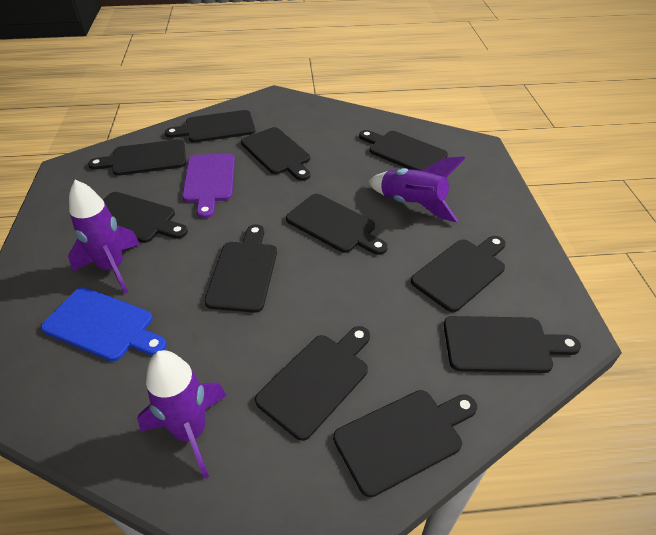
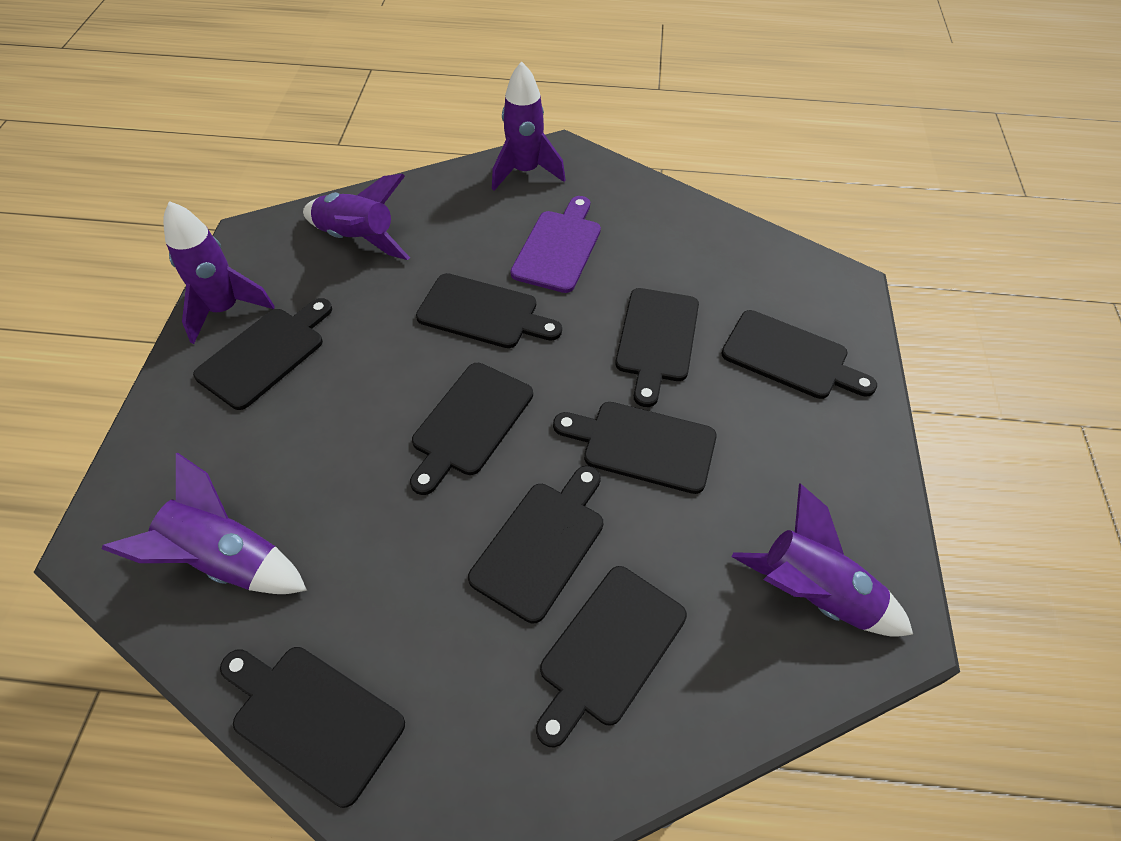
black cutting board: [88,139,186,176] [103,192,188,243] [165,110,255,143] [204,224,277,313] [241,127,310,181] [255,326,370,441] [286,194,388,255] [333,390,477,497] [359,130,448,171] [411,236,506,312] [444,316,581,373] = 11 -> [193,298,332,410] [220,647,405,808] [410,363,533,495] [416,273,562,348] [468,466,603,623] [536,566,687,747] [553,402,717,494] [615,288,699,407] [721,310,877,399] = 9
blue cutting board: [41,287,167,361] = 1 -> none = 0
purple rocket: [68,180,140,293] [137,350,226,479] [368,156,465,222] = 3 -> [102,453,307,594] [163,201,275,344] [303,174,410,260] [492,61,566,191] [732,483,913,637] = 5

